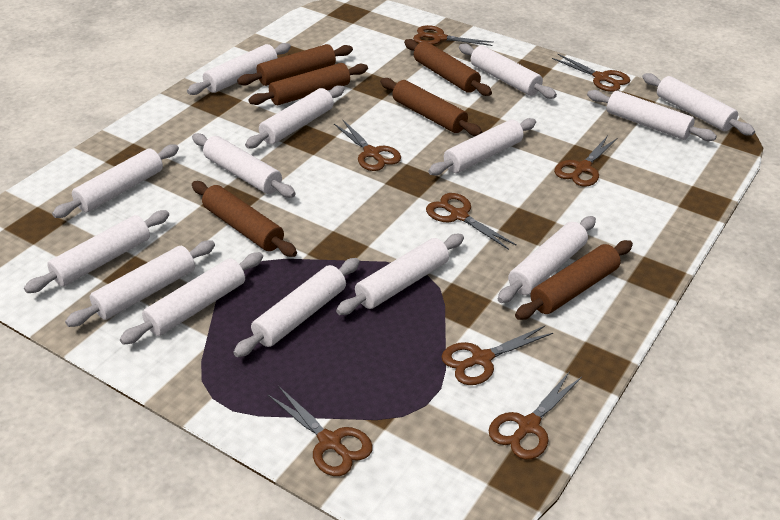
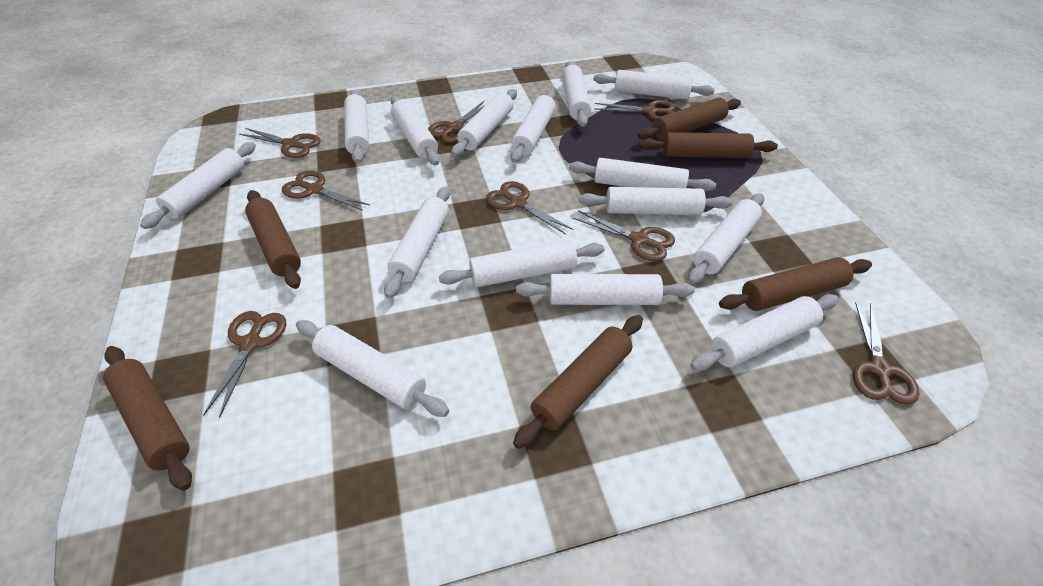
white rolling pin: [24,210,169,293] [52,145,179,218] [65,240,215,327] [120,252,263,345] [187,43,291,95] [192,133,296,198] [233,258,360,357] [245,85,345,148] [336,234,464,315] [428,118,536,175] [459,44,557,99] [498,216,596,303] [587,90,717,141] [642,73,755,135] = 14 -> [140,142,256,229] [296,320,449,417] [344,90,370,163] [384,187,450,299] [390,96,440,165] [439,240,604,287] [451,89,517,157] [510,91,556,163] [516,274,695,305] [562,61,591,127] [569,158,716,191] [578,187,733,215] [593,70,715,100] [688,193,764,284] [690,294,839,371] = 15

